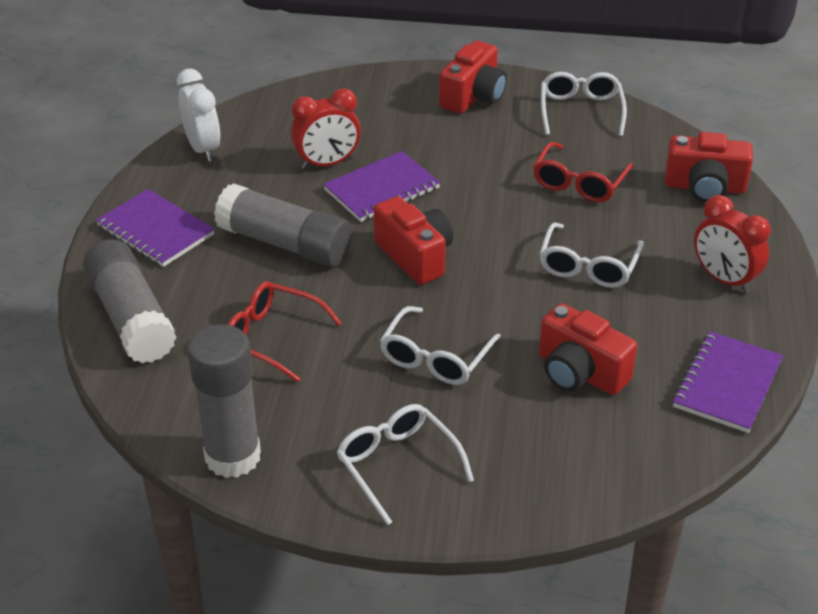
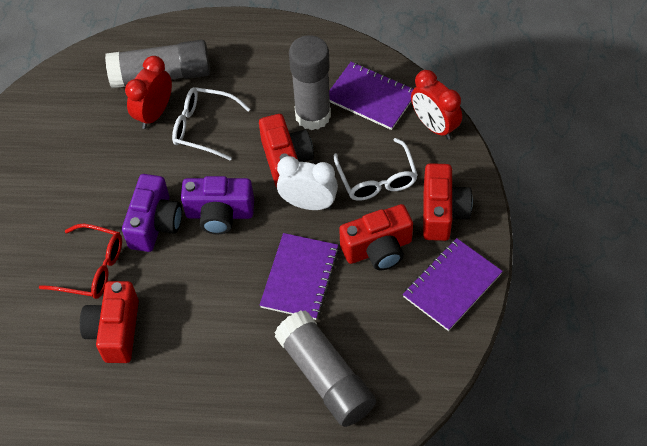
purple camera: none = 0 -> [122,174,182,252] [181,176,254,234] = 2
red glasses: [228,281,342,382] [533,142,634,203] = 2 -> [39,224,122,299] = 1
white glasses: [337,404,474,525] [380,306,501,385] [539,223,644,288] [541,72,627,136] = 4 -> [172,87,250,161] [333,138,418,201] = 2

